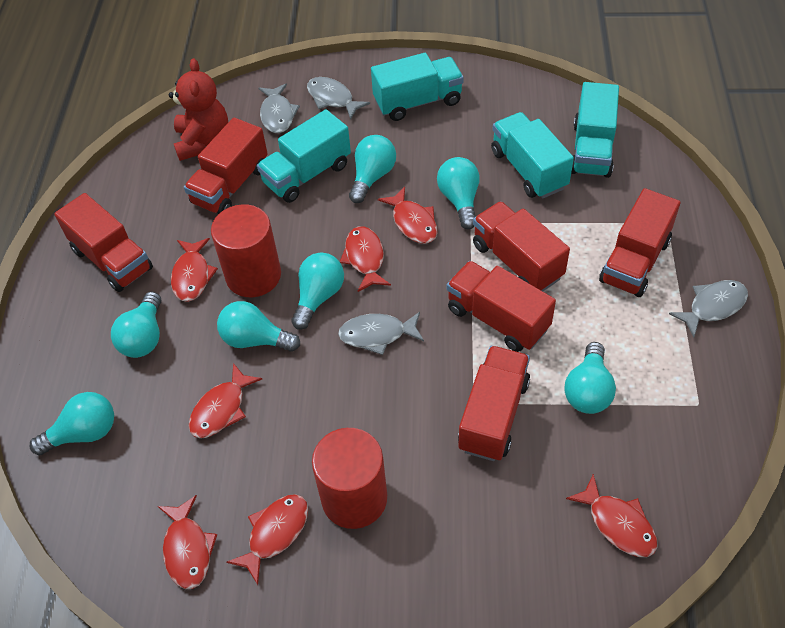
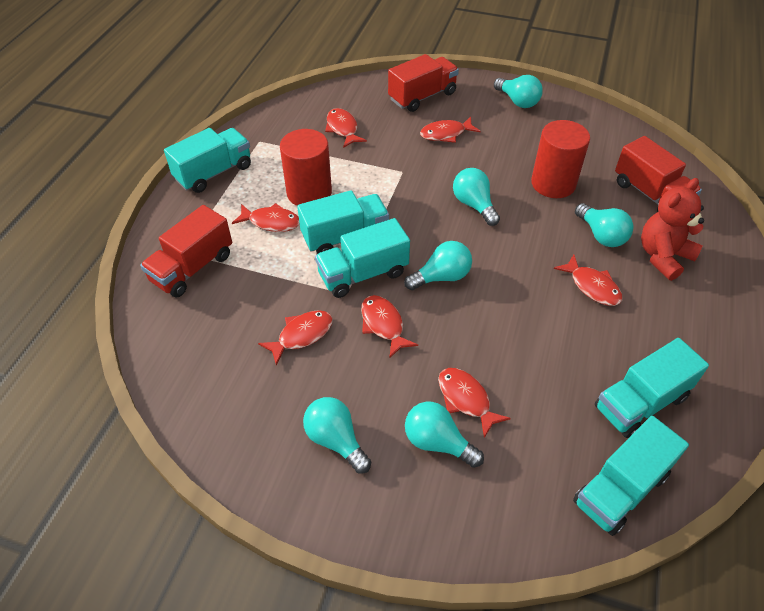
grey fish: [259,84,300,133] [307,77,370,119] [338,312,424,355] [669,280,748,338] = 4 -> none = 0
red truck: [54,193,153,292] [184,117,268,214] [447,261,556,352] [458,346,530,461] [473,201,570,291] [599,188,681,297] = 6 -> [140,205,232,297] [388,54,459,112] [615,136,702,212] = 3
turquoise light bulb: [30,392,114,456] [111,292,161,358] [217,301,300,352] [291,253,344,330] [349,135,396,203] [437,157,479,229] [564,342,616,414] = 7 -> [303,397,371,474] [404,241,472,290] [405,402,484,468] [453,168,500,226] [494,75,543,108] [575,203,633,247] = 6
turquoise truck: [257,109,351,203] [371,53,464,121] [491,112,574,198] [571,82,619,178] = 4 -> [164,128,251,193] [297,190,389,254] [315,218,410,298] [573,416,689,536] [595,338,709,438] = 5

